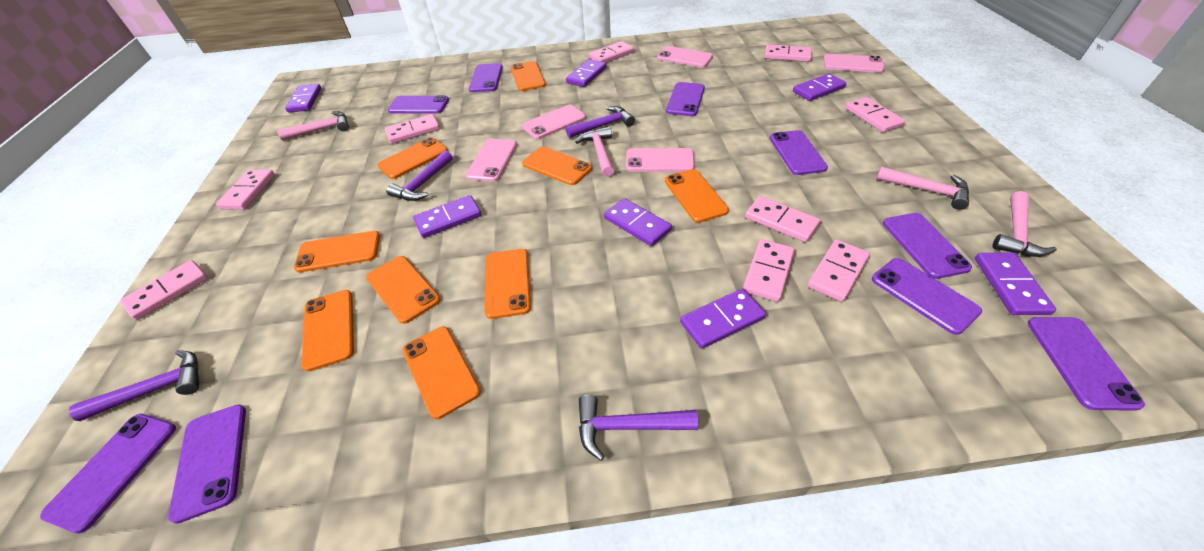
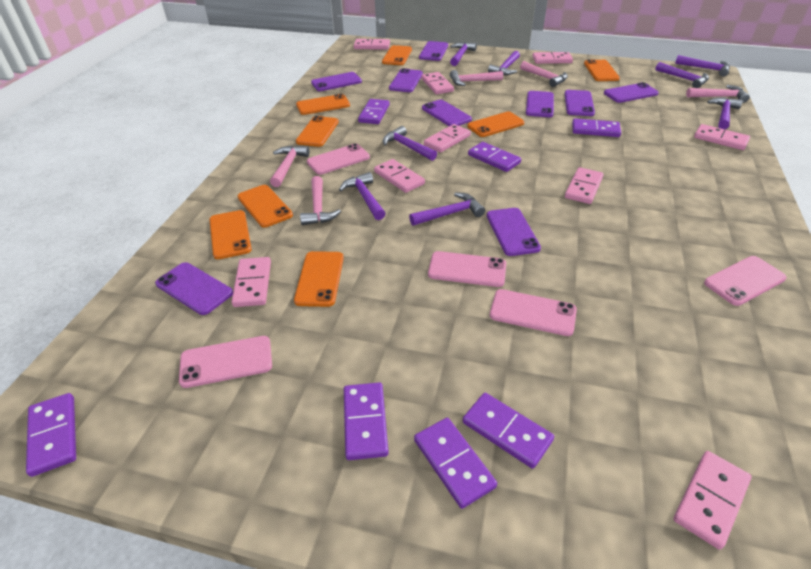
orange phone: [294,231,380,272] [301,290,354,372] [366,256,440,324] [378,137,448,179] [402,327,481,419] [485,249,531,319] [511,61,546,91] [522,147,592,185] [665,169,729,223] = 9 -> [209,210,252,259] [238,185,293,228] [294,251,344,307] [296,94,350,115] [296,116,339,147] [382,45,412,65] [467,111,524,137] [584,59,620,81] = 8
pink hammer: [277,111,349,141] [575,126,614,177] [876,166,969,210] [992,191,1057,257] = 4 -> [270,146,310,187] [300,176,341,225] [450,70,503,86] [520,61,568,87] [686,85,750,103] = 5
purple hammer: [69,350,199,421] [386,150,453,201] [566,106,635,138] [579,395,698,461] = 4 -> [339,172,386,220] [383,126,437,161] [409,193,485,226] [450,42,477,66] [488,51,520,75] [655,62,709,88] [675,55,730,76] [707,98,743,129] = 8

